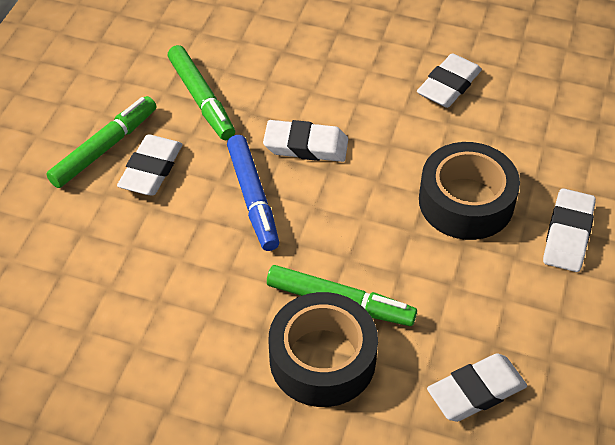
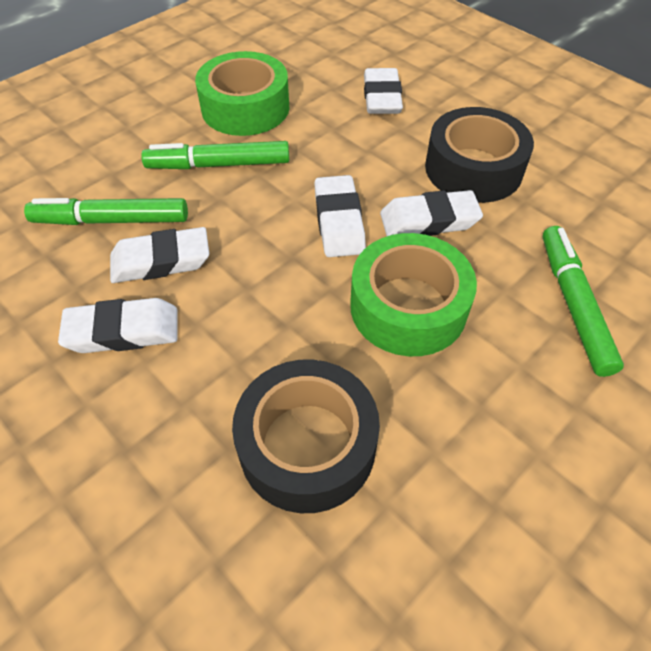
blue marker: [227,135,279,251] = 1 -> none = 0
green tape: none = 0 -> [195,51,290,136] [350,233,477,356] = 2

